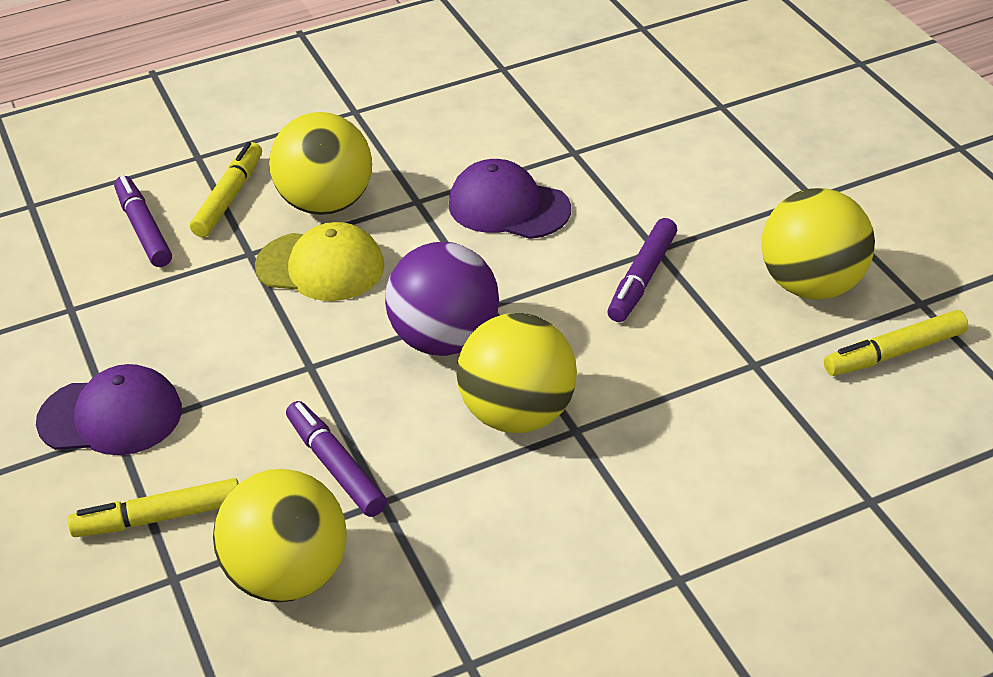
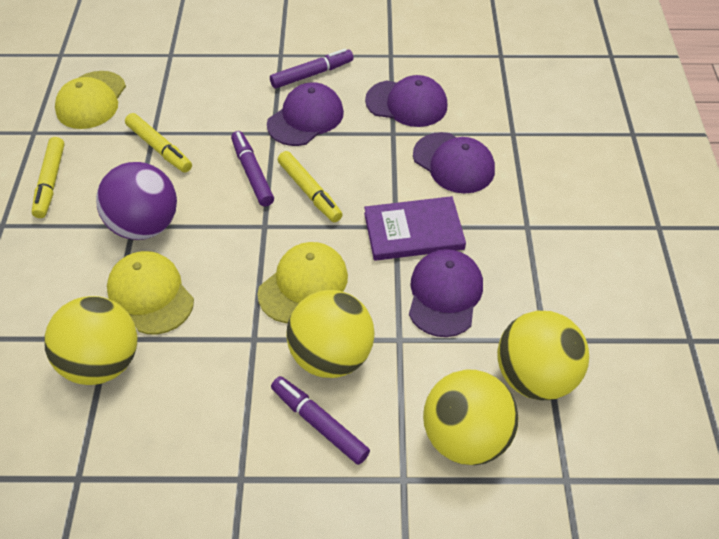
purple book: none = 0 -> [364,196,466,261] = 1
purple cap: [36,364,182,455] [449,159,571,239] = 2 -> [267,82,344,146] [365,75,447,127] [409,249,483,337] [413,132,495,193] = 4
yellow cap: [255,222,385,301] = 1 -> [55,71,126,129] [107,251,194,334] [258,242,348,323] = 3

